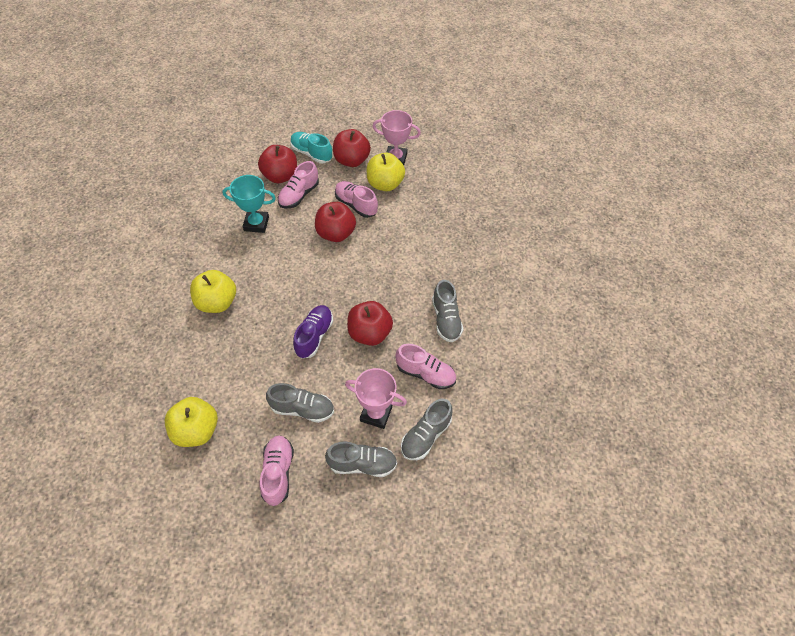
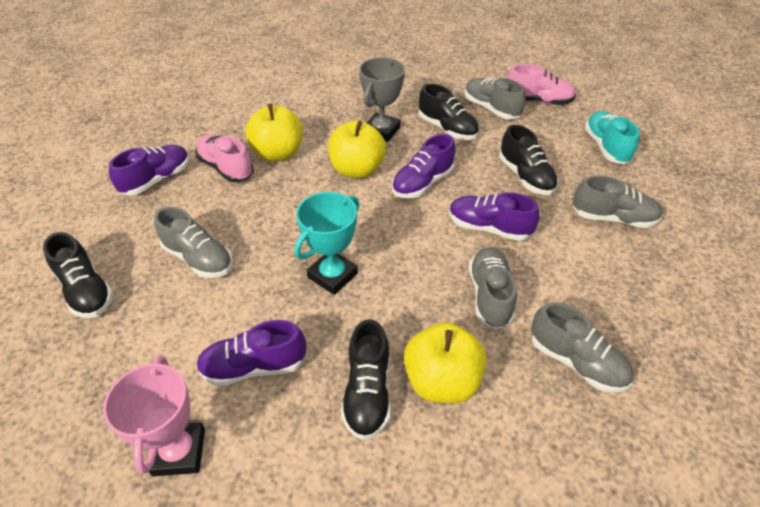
black shoe: none = 0 -> [43,232,114,318] [341,319,391,440] [419,83,479,140] [499,125,558,195] = 4
grey shoe: [266,383,334,423] [325,442,397,477] [401,399,453,460] [432,280,463,343] = 4 -> [154,207,233,278] [465,78,526,119] [469,247,517,329] [531,302,634,393] [573,176,663,228] = 5
grey trophy: none = 0 -> [359,57,405,142] = 1
pink shoe: [259,436,294,506] [278,161,319,208] [335,181,378,218] [395,344,456,389] = 4 -> [195,134,253,183] [507,64,576,105] = 2
pink trophy: [345,368,407,429] [372,110,421,165] = 2 -> [103,356,205,476] = 1
purple shoe: [293,305,333,358] = 1 -> [109,145,190,196] [196,320,306,386] [392,134,456,198] [449,192,540,241] = 4
red apple: [258,145,297,183] [315,202,356,242] [333,129,371,167] [347,301,393,346] = 4 -> none = 0

